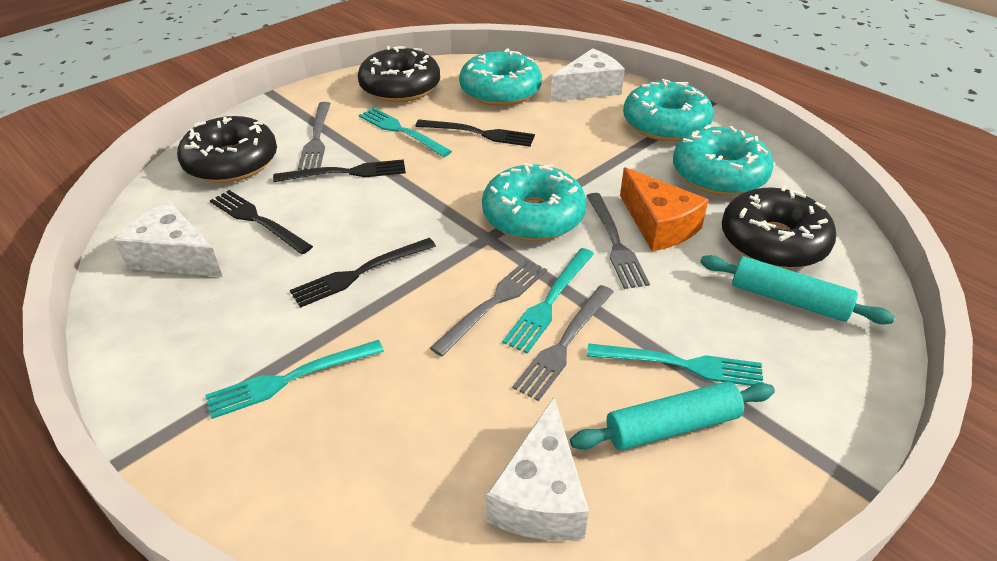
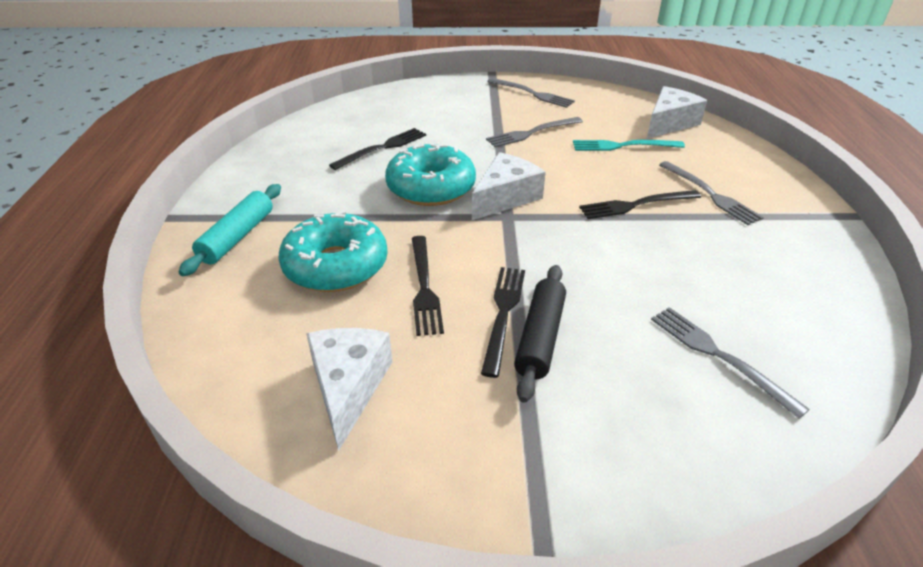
black donut: [177,116,277,183] [358,46,440,102] [722,185,836,269] = 3 -> none = 0
black rolling pin: none = 0 -> [514,265,566,403] = 1
orange cheese: [620,167,709,251] = 1 -> none = 0
turquoise donut: [459,48,542,106] [482,163,586,241] [623,79,714,142] [673,125,774,196] = 4 -> [279,211,388,292] [385,142,476,206] = 2
turquoise fork: [205,340,384,419] [359,108,452,157] [502,248,594,354] [587,343,764,386] = 4 -> [573,140,685,151] = 1
turquoise rolling pin: [570,381,775,450] [700,255,895,324] = 2 -> [179,184,281,276] = 1

